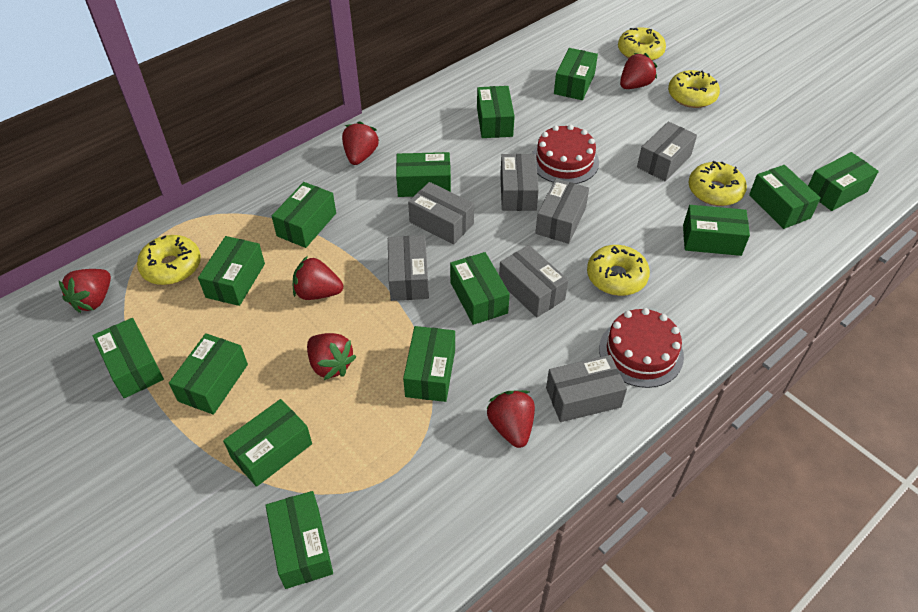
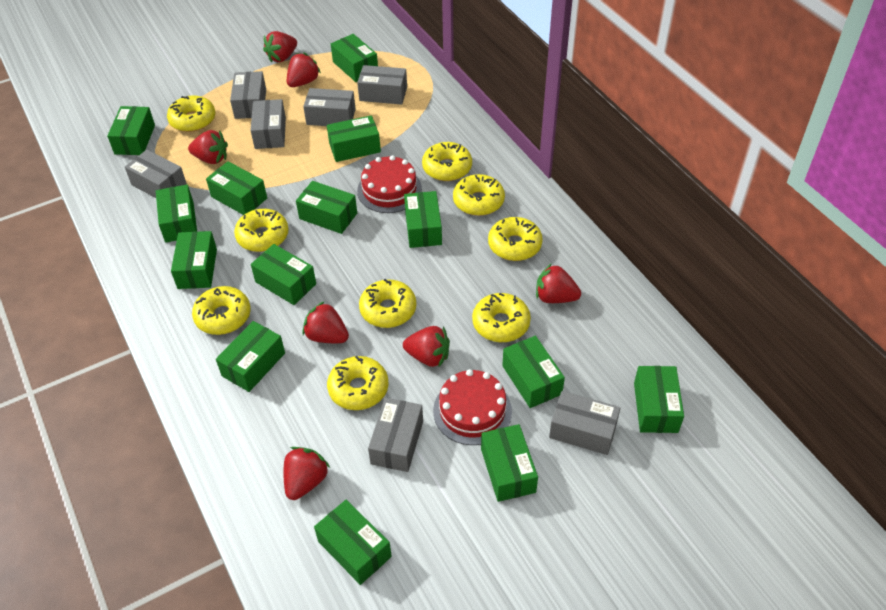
red strawberry: [58,269,111,313] [293,256,343,300] [307,333,356,380] [342,121,379,165] [486,390,535,448] [620,53,657,89] = 6 -> [188,130,228,164] [263,31,297,63] [284,447,330,500] [287,52,321,87] [302,301,349,343] [403,326,450,368] [536,263,581,303] = 7
yellow donut: [137,235,201,285] [587,245,650,296] [618,27,666,61] [668,70,720,108] [688,161,747,206] = 5 -> [167,95,215,132] [192,286,250,335] [234,209,289,252] [327,356,389,410] [359,279,416,328] [422,142,472,181] [453,174,505,216] [472,293,531,342] [488,217,543,261] = 9

